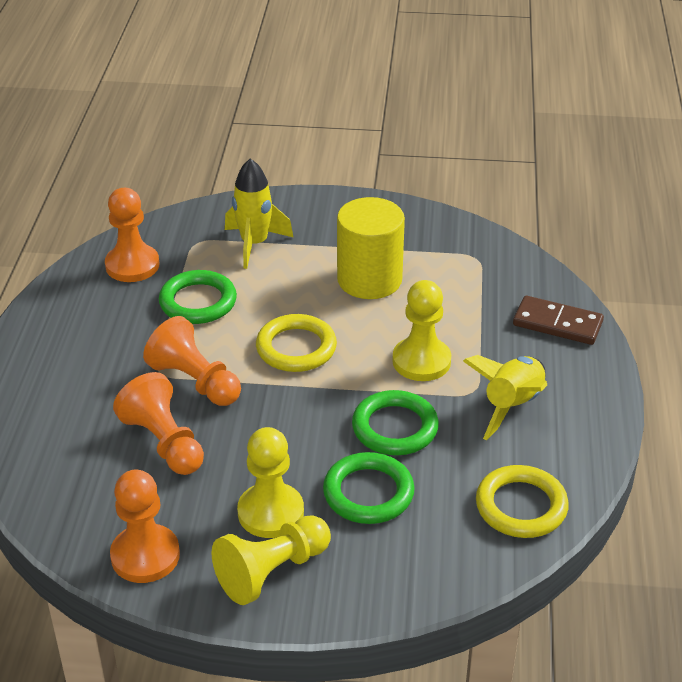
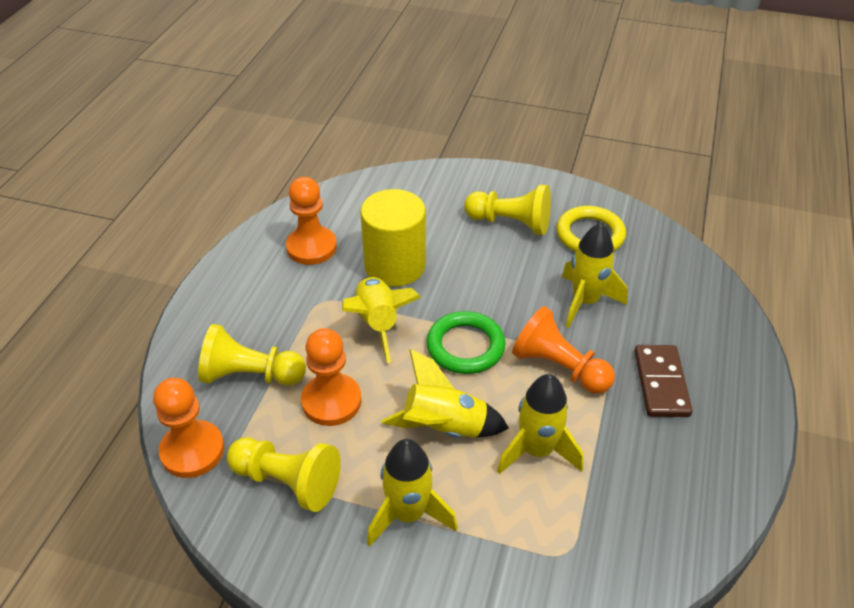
green ring: [159,270,237,324] [323,452,415,524] [352,390,439,455] = 3 -> [426,311,505,374] = 1
yellow ring: [256,314,337,372] [476,465,569,538] = 2 -> [556,206,626,252] = 1
yellow rocket: [225,158,294,269] [463,355,547,440] = 2 -> [342,277,421,363] [367,439,458,546] [381,349,509,438] [497,374,583,474] [562,223,628,328] = 5

